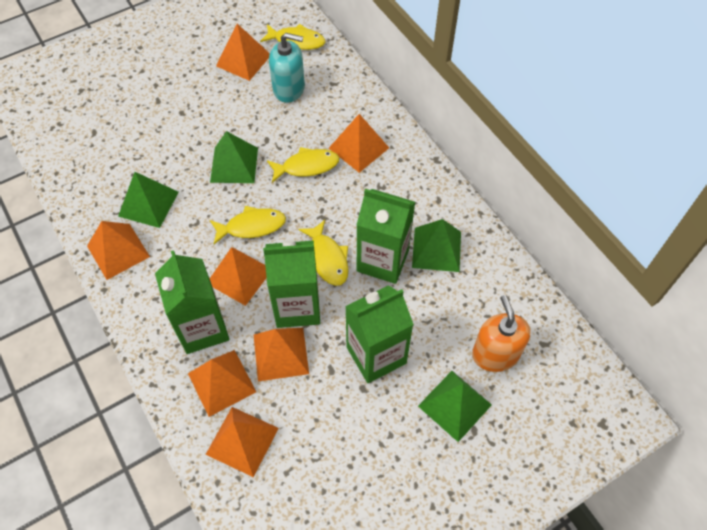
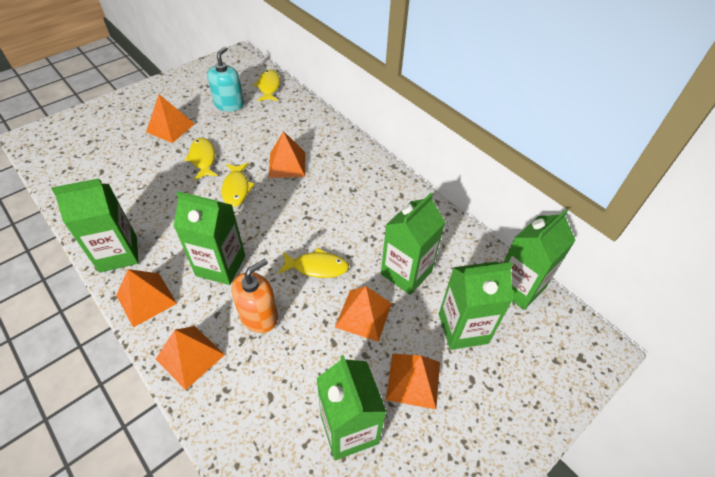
green carton: [155,250,229,354] [263,240,320,328] [345,285,414,383] [357,189,415,284] = 4 -> [51,178,139,273] [174,191,245,285] [316,355,387,460] [381,193,445,295] [439,262,513,350] [503,209,576,310] = 6
green pyramid: [118,172,179,228] [210,131,258,183] [412,219,461,272] [418,371,492,442] = 4 -> none = 0
orange pyramid: [87,221,150,280] [188,350,256,417] [205,407,279,477] [210,247,267,306] [216,24,270,81] [254,328,309,381] [329,114,389,173] = 7 -> [116,269,177,328] [146,94,195,143] [156,326,225,390] [269,131,305,178] [335,286,392,342] [386,354,440,409] = 6

